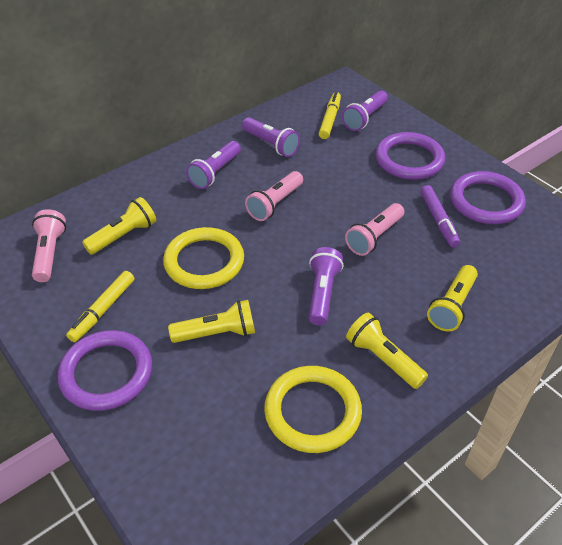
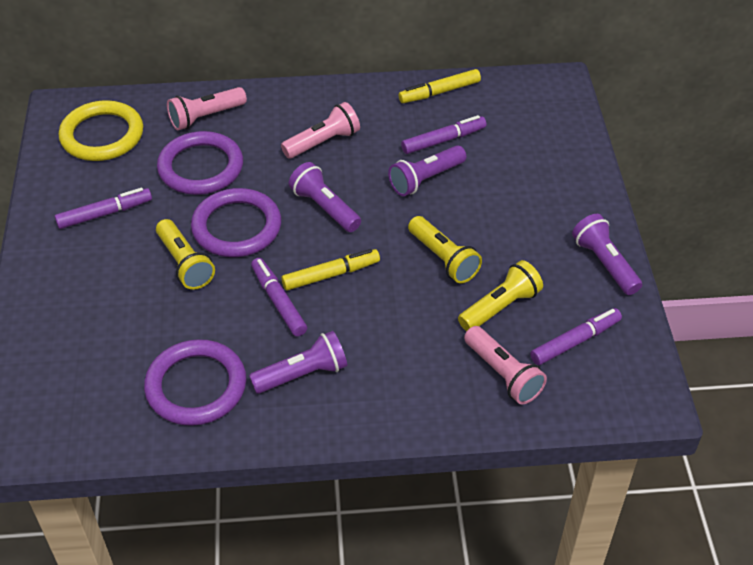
purple marker: [420,185,460,248] = 1 -> [55,188,152,229] [251,258,307,336] [401,115,486,154] [530,308,622,365] = 4
yellow flashlight: [82,197,156,255] [168,300,255,343] [346,313,428,389] [427,265,478,332] = 4 -> [156,219,215,290] [408,216,482,283] [458,260,543,331] = 3
yellow ring: [163,227,244,289] [264,366,362,453] = 2 -> [59,100,143,161] = 1

